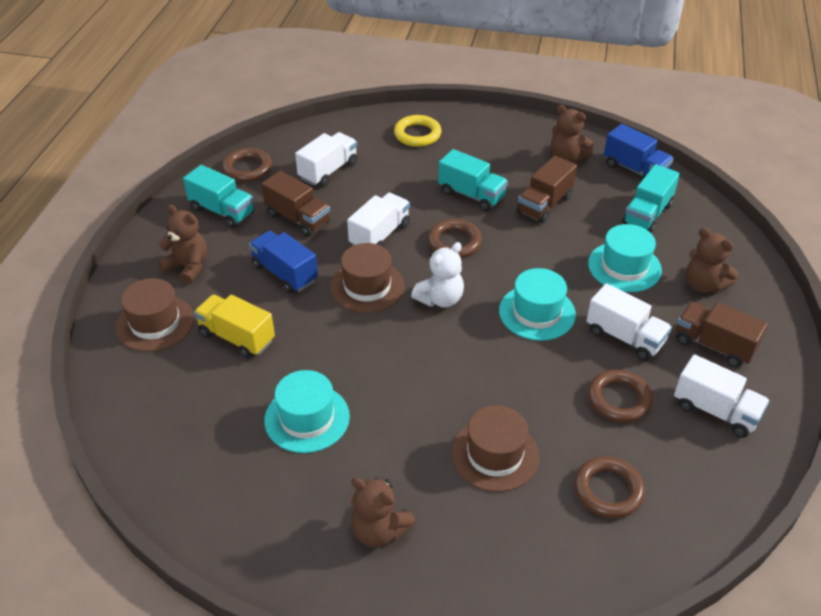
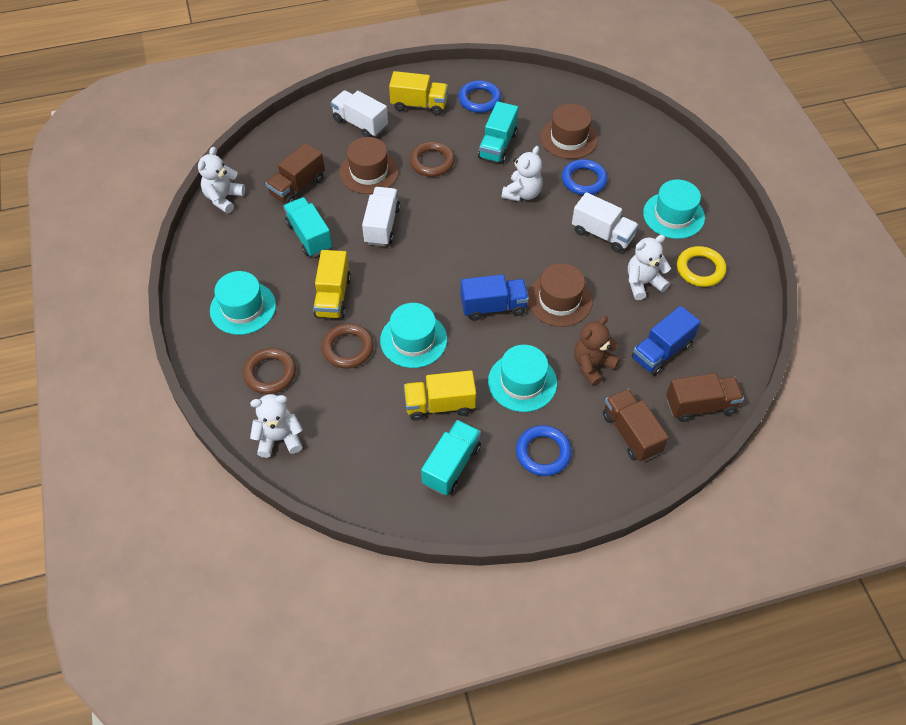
blue ring: none = 0 -> [458,80,501,113] [516,425,572,476] [562,159,608,195] = 3
brown ring: [222,148,272,182] [428,219,482,258] [574,456,645,518] [588,369,653,422] = 4 -> [243,348,296,394] [322,324,374,368] [410,141,455,177] = 3
brown teddy bear: [158,205,207,284] [351,478,416,548] [551,105,594,163] [686,228,738,293] = 4 -> [574,316,620,386] = 1
turquoise hat: [264,370,350,453] [499,268,576,341] [588,224,662,292] = 3 -> [210,271,276,335] [380,303,447,368] [488,345,557,412] [643,179,705,239] = 4
white teddy bear: [411,242,464,308] = 1 -> [198,147,245,213] [250,394,303,458] [502,146,543,201] [628,235,671,300] = 4
white truck: [295,132,358,187] [347,193,410,247] [586,283,672,361] [674,354,770,438] = 4 -> [331,90,388,137] [362,187,400,246] [572,192,639,253] = 3
yellow truck: [194,294,275,359] = 1 -> [313,250,351,319] [389,71,448,115] [404,370,476,421] = 3

